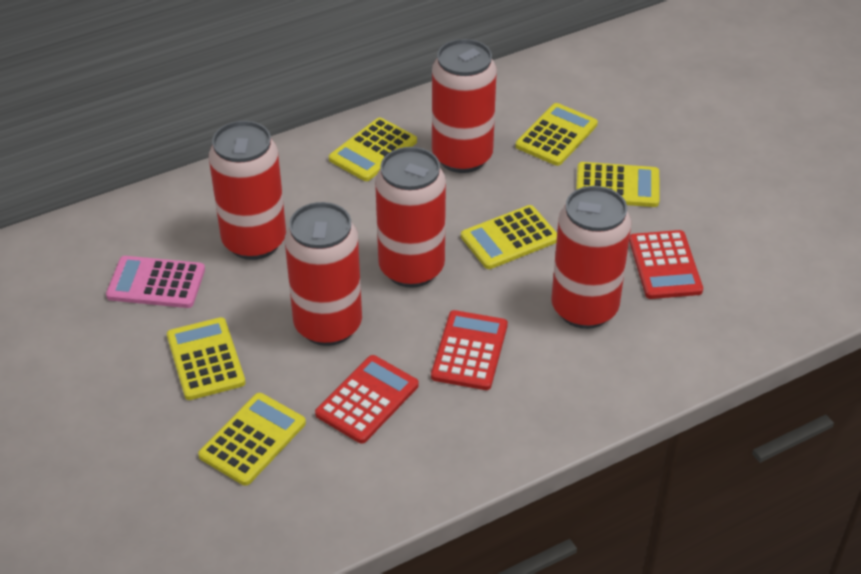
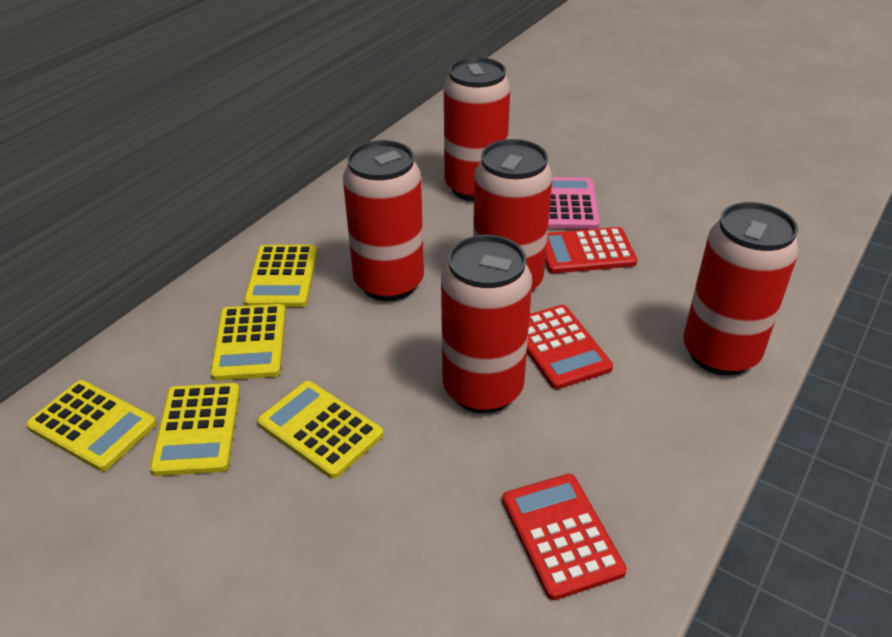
yellow calculator: [167,317,246,400] [198,393,306,486] [329,117,417,181] [461,205,557,269] [516,103,598,166] [576,162,659,207] = 6 -> [26,380,157,471] [150,383,240,476] [210,304,286,381] [244,245,317,307] [257,381,384,479] = 5

